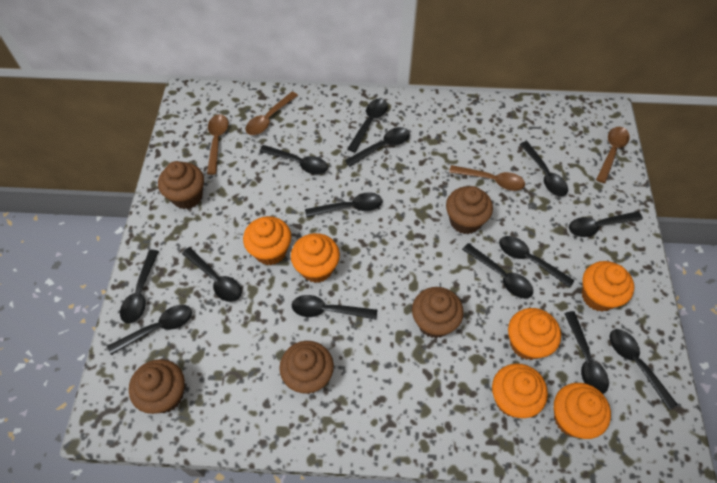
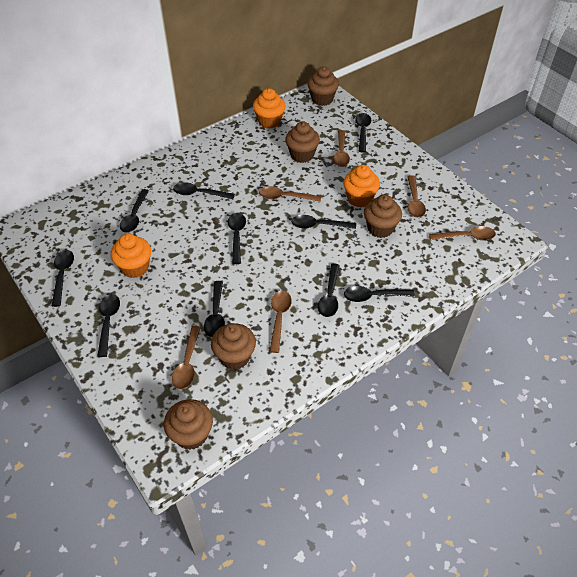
black spoon: [107,305,192,355] [120,250,159,324] [182,247,242,302] [259,145,328,175] [292,295,377,320] [305,192,382,217] [345,127,410,167] [347,98,388,152] [462,243,533,299] [499,236,575,288] [520,141,568,197] [564,311,609,394] [569,211,643,237] [609,329,678,410] = 14 -> [52,250,74,307] [97,294,120,357] [120,189,149,233] [173,182,235,199] [204,281,225,337] [228,213,246,264] [291,215,356,229] [318,263,340,317] [344,286,415,302] [355,113,371,152] = 10
brown spoon: [207,114,228,175] [245,91,298,135] [449,165,525,191] [596,127,630,183] = 4 -> [172,326,201,389] [259,186,321,202] [269,291,292,353] [333,130,350,167] [407,175,426,218] [429,226,496,240] = 6
orange cupcake: [243,216,291,265] [291,233,340,283] [492,363,548,418] [508,308,561,360] [554,383,611,439] [582,261,634,312] = 6 -> [111,234,151,278] [253,88,286,129] [343,165,380,208] = 3

